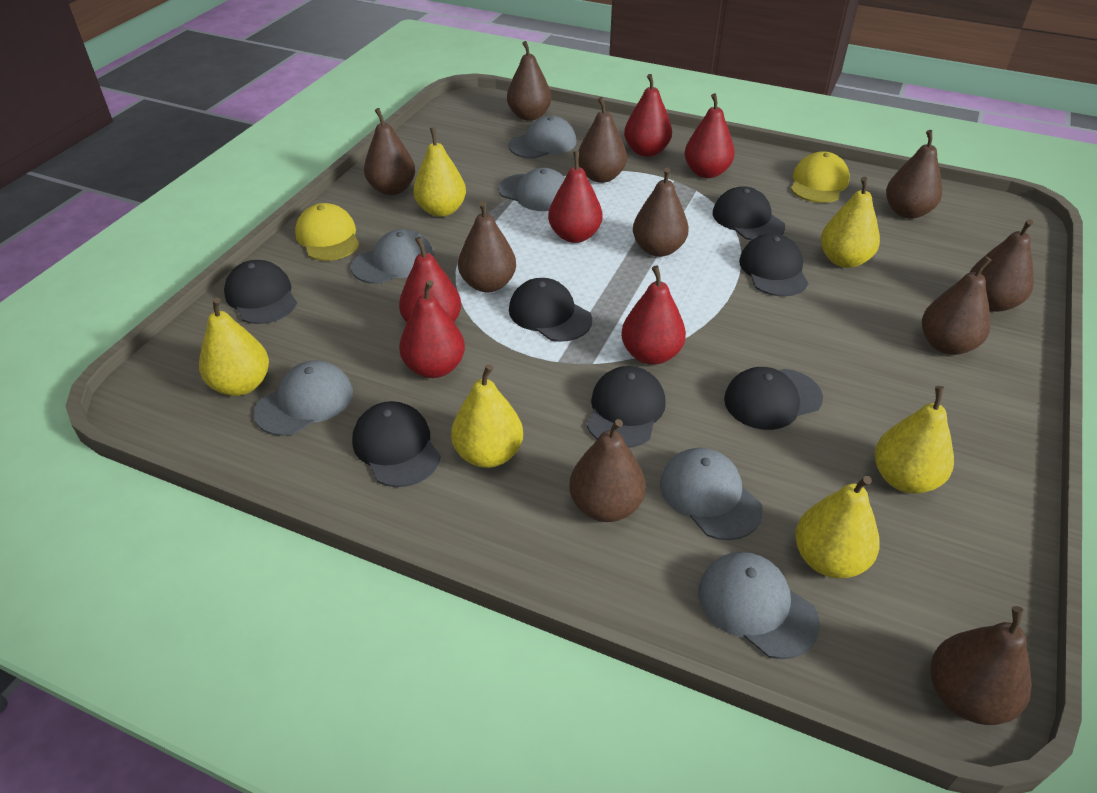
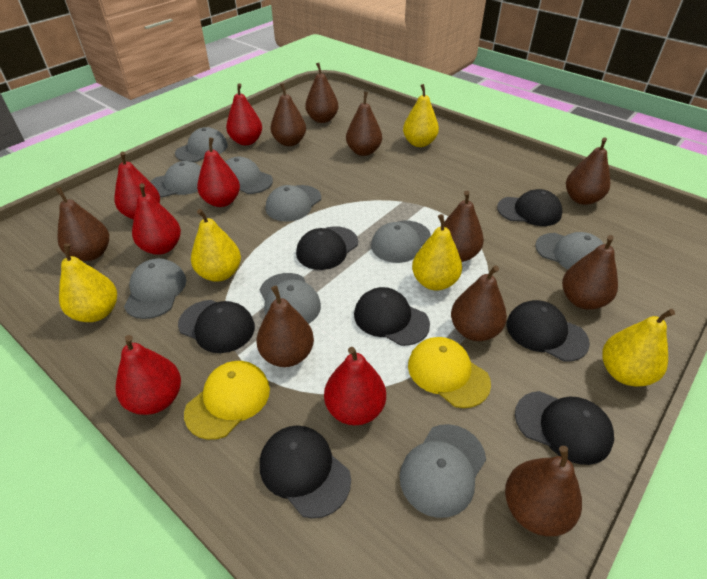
grey cap: [253,360,353,436] [351,229,435,284] [498,168,565,211] [508,116,577,159] [660,448,763,540] [698,552,820,659] = 6 -> [124,258,186,319] [150,161,201,197] [175,127,228,162] [225,157,273,194] [260,273,321,324] [266,185,321,222] [371,221,431,263] [400,424,486,518] [535,232,604,269] = 9
yellow pear: [199,298,269,396] [413,127,466,217] [451,364,523,468] [795,476,880,578] [821,177,880,268] [875,386,954,493] = 6 -> [59,243,117,322] [191,209,241,282] [403,84,439,147] [412,214,462,291] [602,309,675,386] = 5

